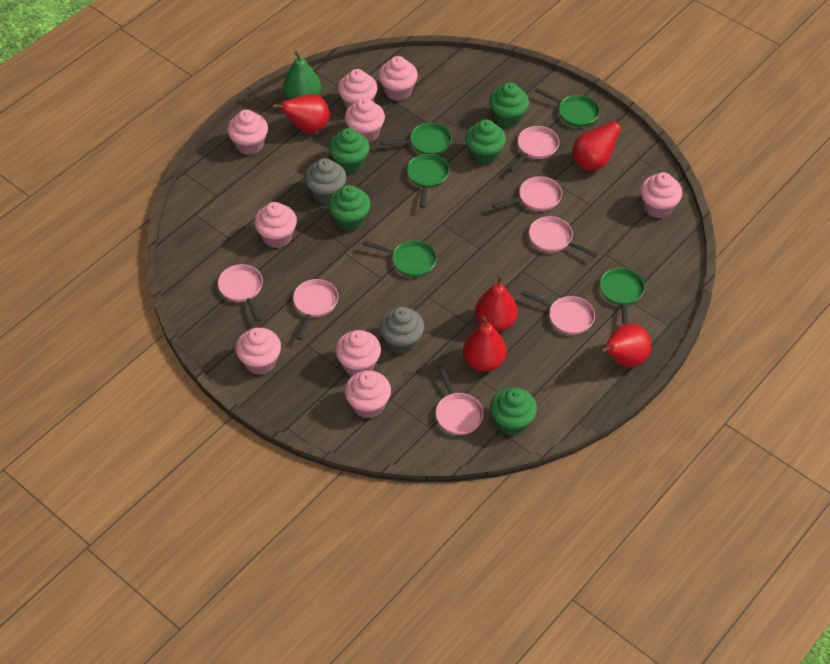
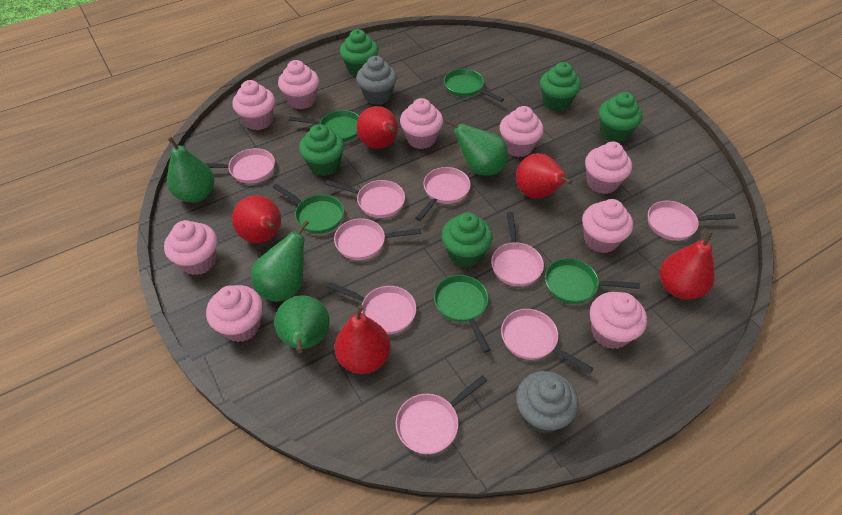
green pear: [283,51,321,100] = 1 -> [167,137,215,203] [251,220,309,302] [274,295,330,353] [446,119,508,176] = 4
pink pan: [218,264,263,322] [293,279,338,340] [436,364,484,435] [492,176,562,211] [508,126,559,172] [521,290,595,335] [529,216,598,258] = 7 -> [205,148,275,183] [325,180,405,218] [327,282,416,334] [334,218,421,260] [396,375,487,454] [416,167,471,221] [491,212,544,287] [501,309,594,374] [648,201,736,241] = 9

